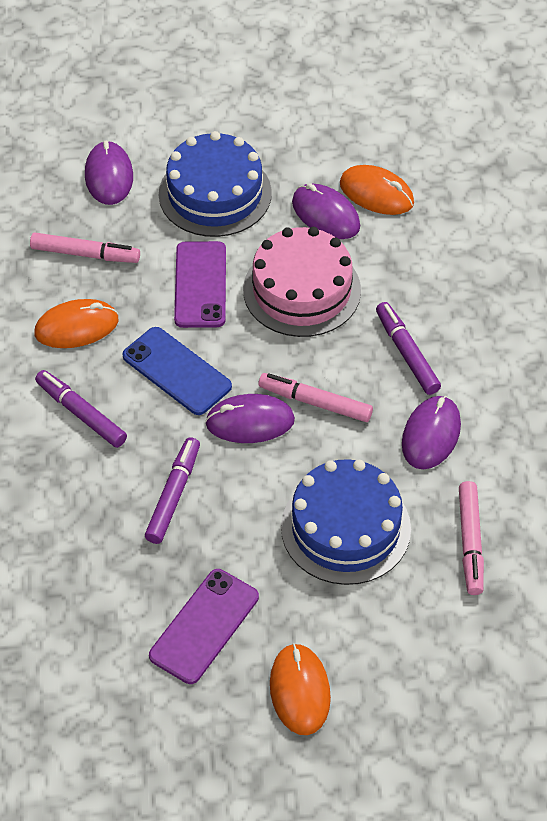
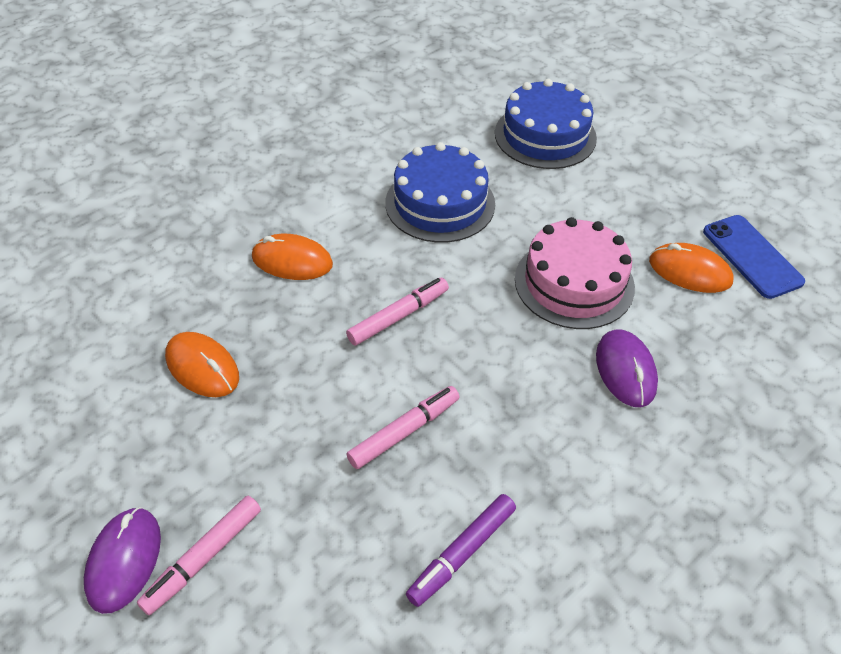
purple marker: [35,370,127,448] [145,437,200,544] [376,302,441,395] = 3 -> [406,494,516,607] = 1
purple mouse: [85,141,133,205] [205,394,295,443] [292,183,360,239] [402,396,461,469] = 4 -> [84,507,161,614] [596,329,658,407] = 2
purple phone: [149,569,259,684] [174,241,226,328] = 2 -> none = 0

